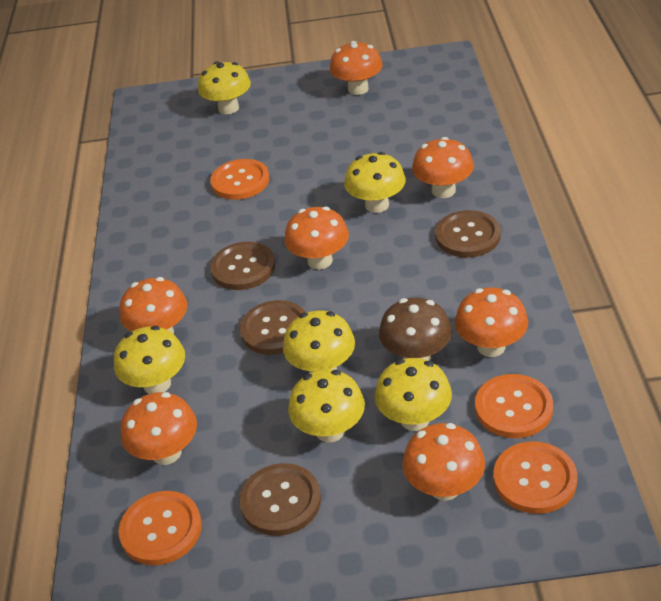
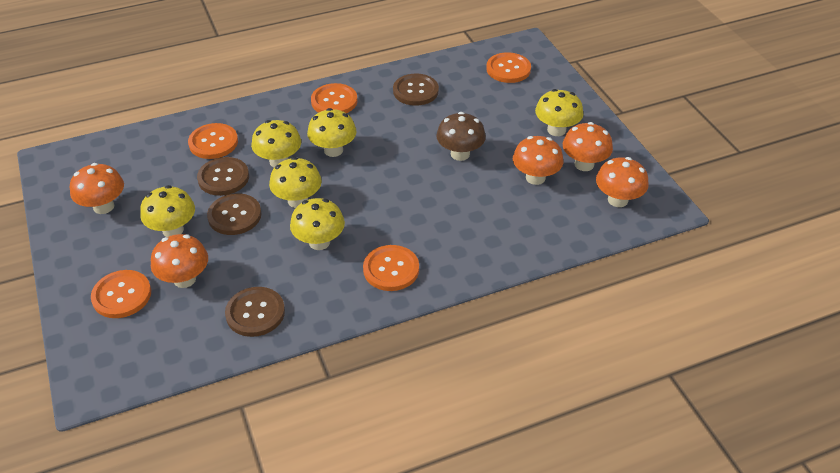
orange button: [119,491,202,565] [210,159,269,200] [475,374,553,438] [494,442,578,514] = 4 -> [91,270,151,318] [188,123,238,159] [311,83,358,113] [363,245,419,291] [486,52,531,83] = 5
orange mushroom: [119,277,187,334] [121,392,197,465] [284,207,349,269] [330,41,383,95] [402,423,485,501] [412,137,474,198] [455,288,528,357] = 7 -> [70,163,124,214] [151,234,208,288] [513,136,563,185] [563,122,613,171] [596,157,649,207] = 5

